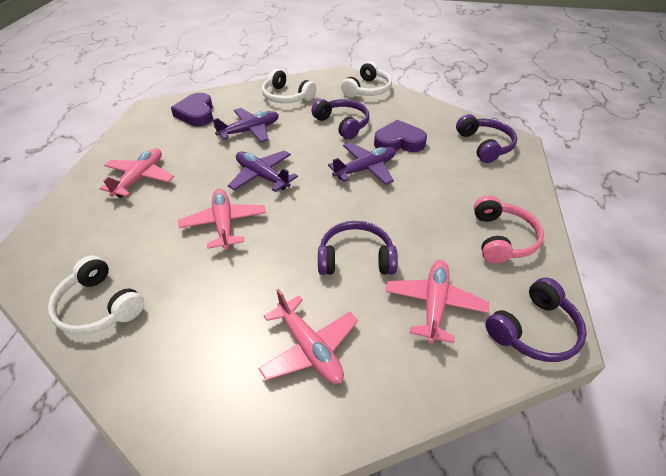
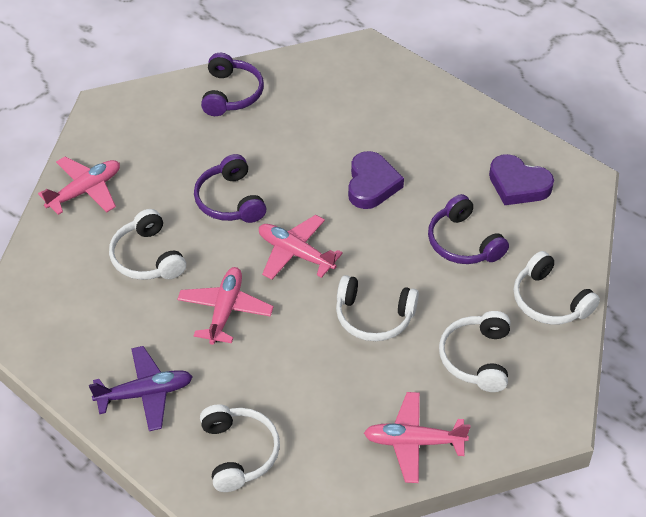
pink headphones: [474,195,544,264] = 1 -> none = 0
purple headphones: [311,99,369,140] [318,221,398,275] [456,114,517,163] [485,278,587,362] = 4 -> [194,154,266,223] [201,53,264,116] [428,194,509,264] = 3
purple plane: [213,108,279,143] [228,150,298,192] [328,142,396,185] = 3 -> [89,346,193,431] = 1
white headphones: [48,255,144,334] [262,69,316,103] [341,62,392,97] = 3 -> [109,209,186,280] [200,404,280,492] [336,275,419,341] [439,311,510,392] [514,251,600,325] = 5

